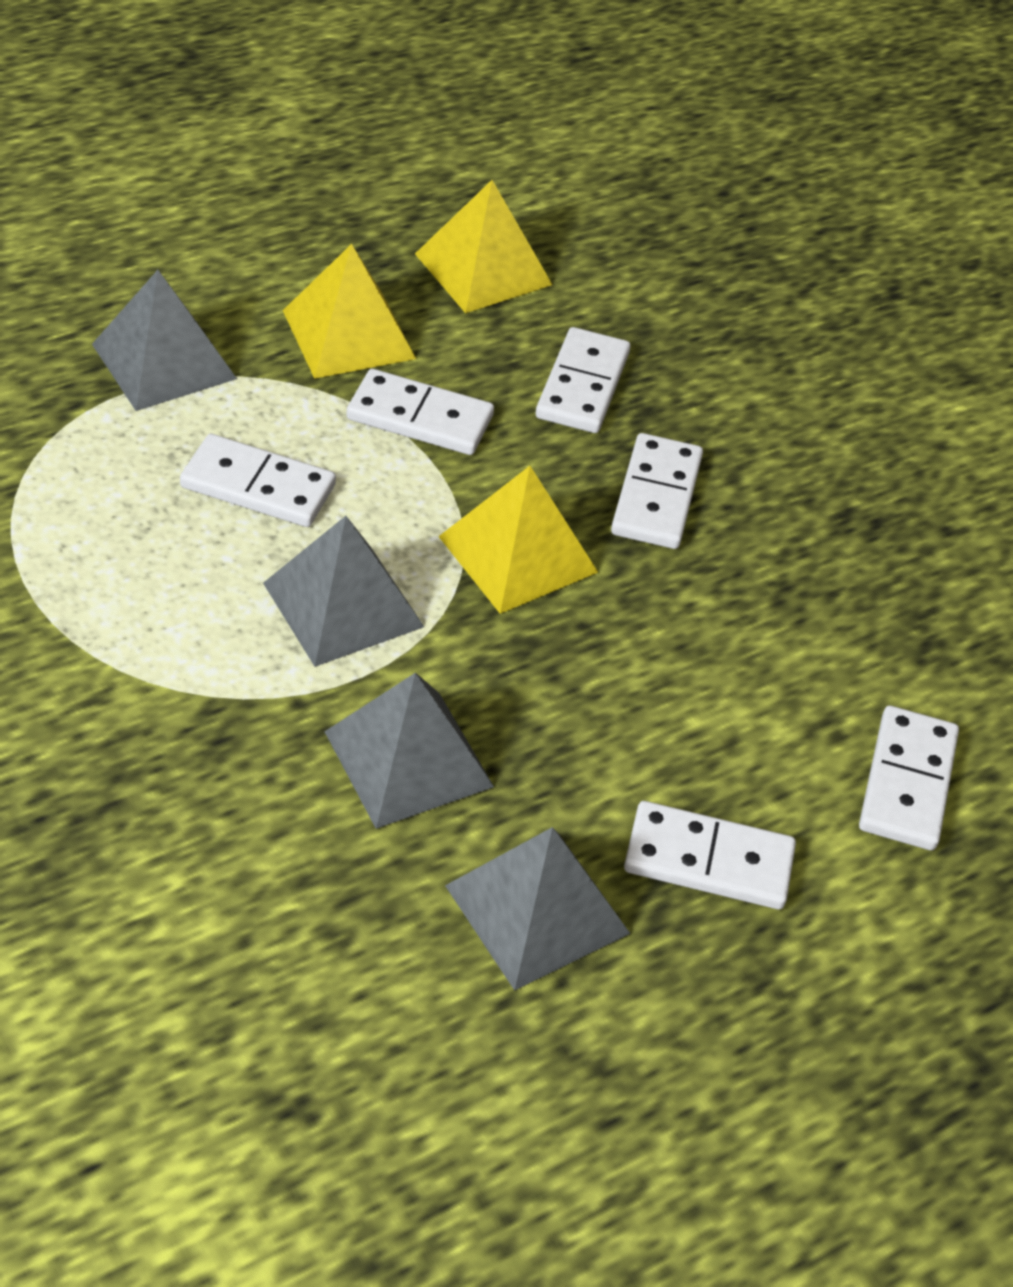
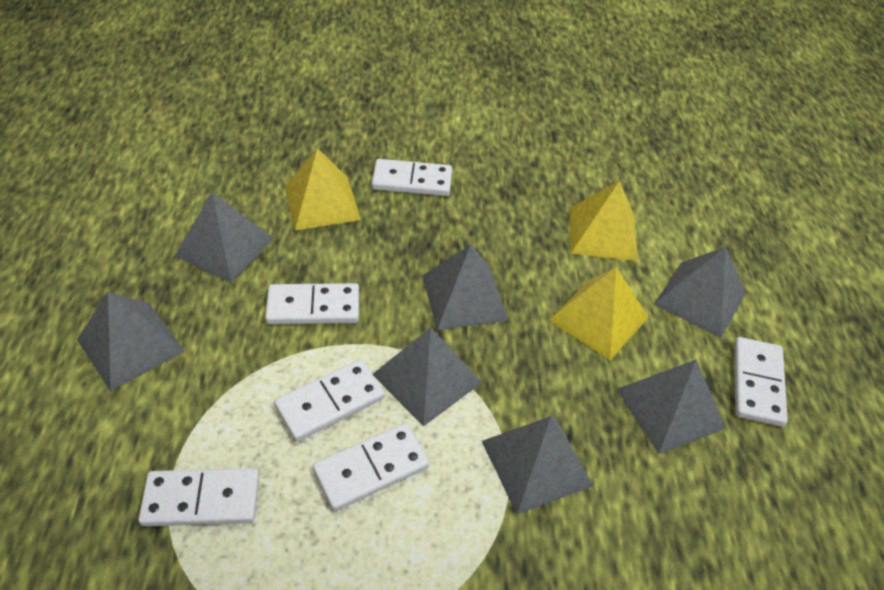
grey pyramid: [92,270,237,411] [263,516,424,667] [324,672,494,829] [445,827,631,991] = 4 -> [77,292,185,391] [175,192,274,283] [373,327,482,427] [423,245,508,331] [482,416,594,514] [617,360,726,454] [654,247,746,338] = 7

